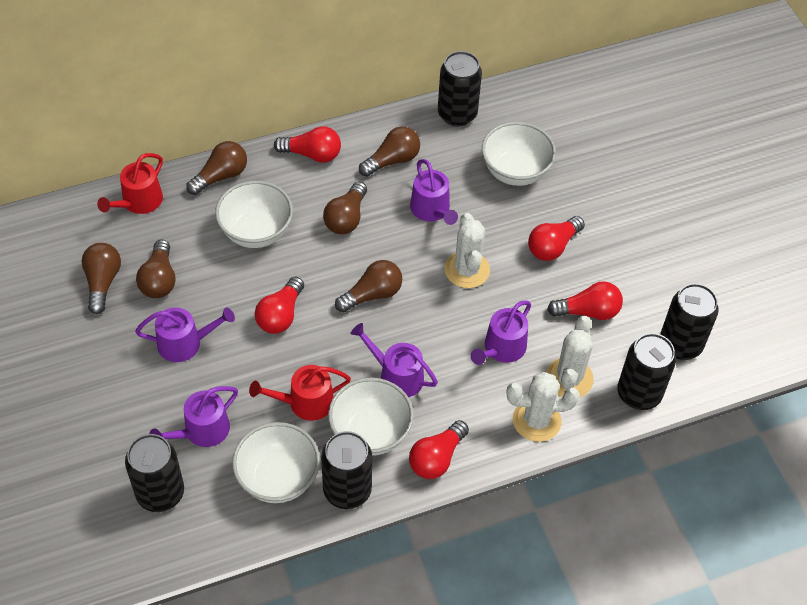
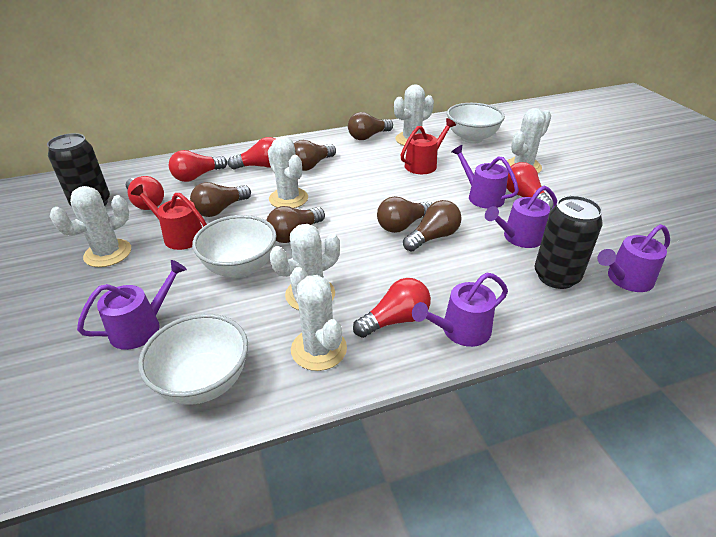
black can: [125,434,184,512] [321,431,372,509] [438,51,482,127] [617,333,676,410] [660,283,719,360] = 5 -> [47,133,110,207] [535,196,603,289] = 2
white bowl: [215,181,293,248] [232,422,320,503] [328,377,414,456] [482,122,556,186] = 4 -> [138,314,248,405] [192,215,276,278] [447,103,505,144] = 3
white cactus: [445,213,490,288] [507,372,580,442] [546,316,594,397] = 3 -> [50,186,131,267] [268,137,308,208] [270,224,340,310] [290,267,347,371] [394,84,434,145] [507,108,551,173] = 6

